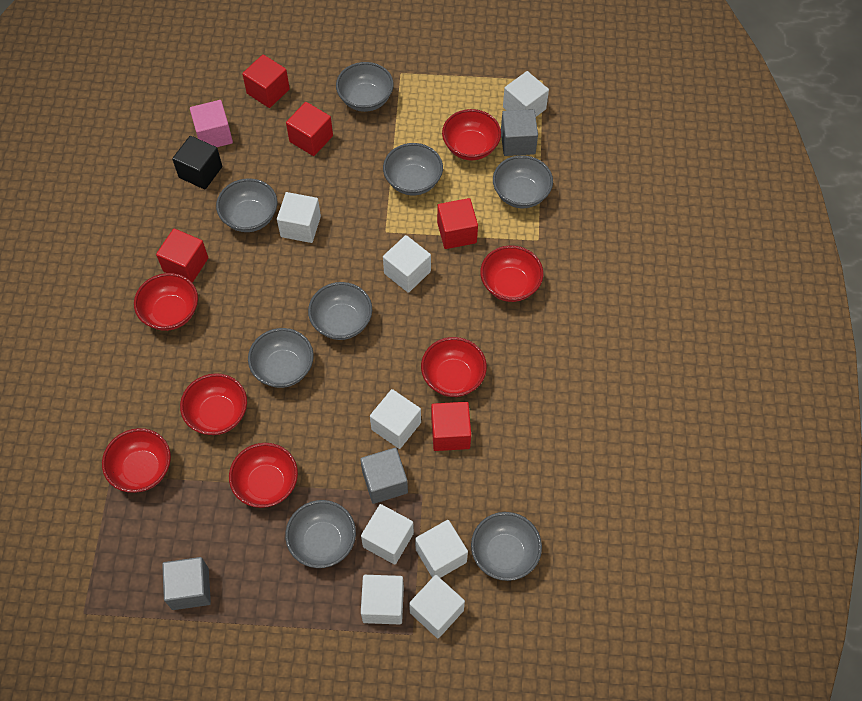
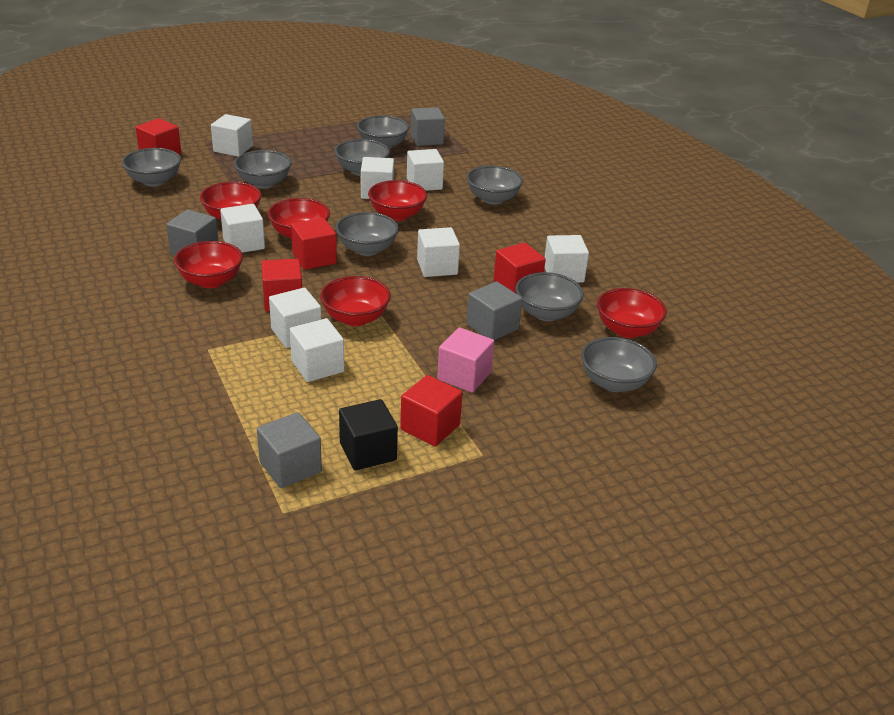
grey cube: [162,557,211,610] [360,448,408,504] [501,109,538,156] = 3 -> [166,209,218,255] [257,412,322,488] [411,107,445,146] [467,282,522,340] = 4
red bowl: [102,428,171,493] [134,273,198,331] [180,373,247,435] [229,443,298,508] [421,337,487,397] [442,109,501,161] [480,245,543,302] = 7 -> [174,241,243,288] [200,182,262,220] [268,198,330,239] [320,276,391,326] [368,180,427,221] [597,288,667,338] = 6

